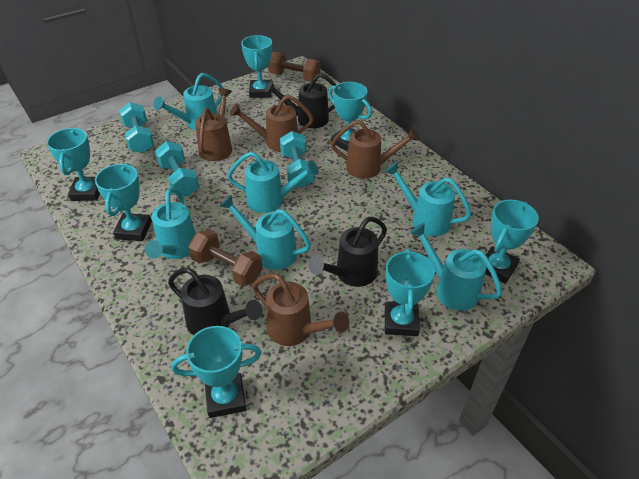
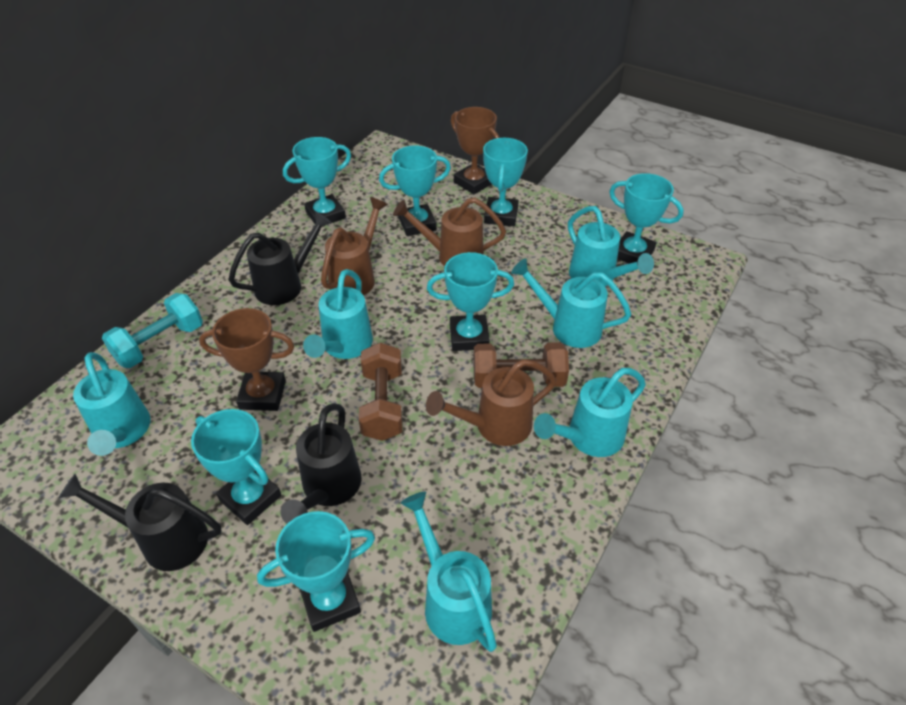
brown trophy: none = 0 -> [199,308,294,411] [451,107,500,194] = 2
brown watering can: [195,88,232,161] [230,95,313,152] [252,274,349,346] [331,120,419,179] = 4 -> [321,197,388,296] [393,198,506,266] [426,359,556,446] = 3
turquoise dumbbell: [119,102,154,153] [155,141,199,197] [280,131,314,188] = 3 -> [102,293,203,368] = 1

